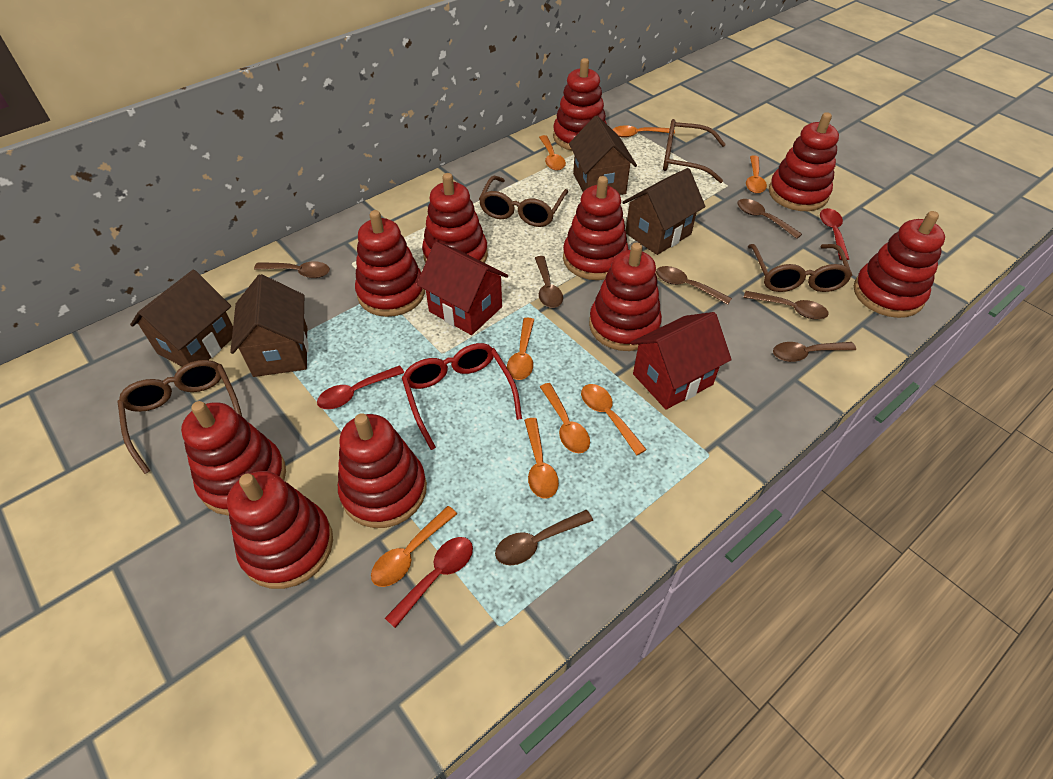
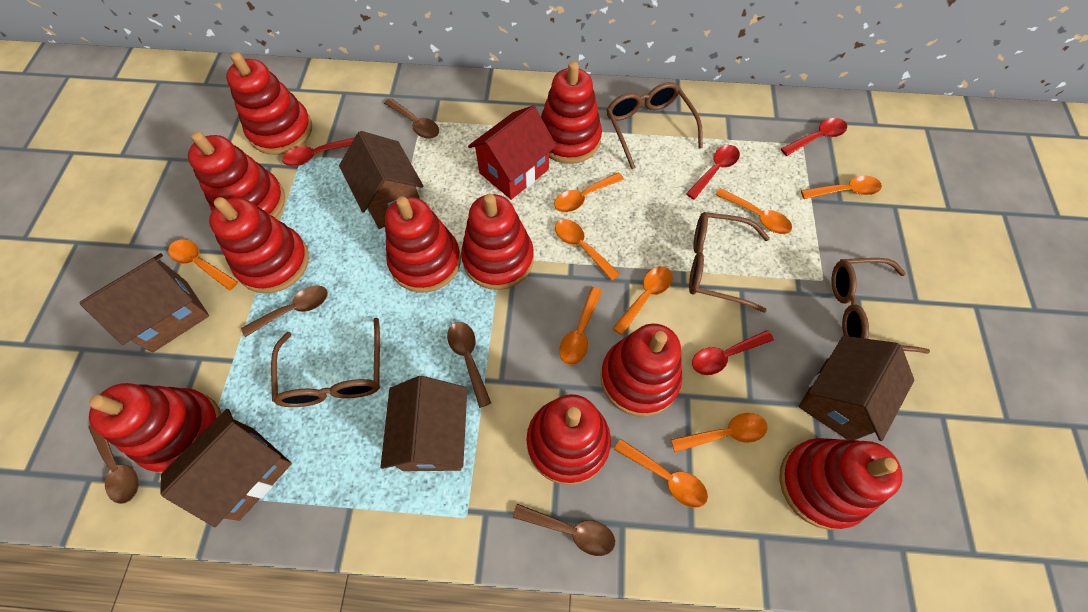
brown house: [130,270,233,367] [230,274,309,377] [569,116,637,195] [623,168,706,255] = 4 -> [79,253,209,352] [160,409,292,527] [339,131,423,229] [381,376,467,471] [798,336,914,441] = 5
brown spoon: [254,261,330,278] [495,510,593,565] [535,256,563,308] [656,266,732,305] [737,199,802,239] [743,291,829,320] [773,342,856,362] = 7 -> [88,425,139,504] [241,286,328,337] [384,98,439,139] [447,322,491,408] [513,504,615,556] = 5
orange spoon: [371,506,457,587] [507,318,534,380] [524,418,559,499] [539,135,566,171] [540,383,590,453] [581,384,647,455] [613,125,675,138] [746,155,767,193] = 8 -> [168,239,238,291] [554,172,624,212] [555,219,619,281] [559,287,602,365] [612,266,672,335] [614,439,708,508] [671,413,768,452] [715,188,792,234] [801,176,882,199] = 9
red glasses: [402,343,522,450] = 1 -> none = 0
red house: [417,242,508,335] [630,312,732,410] = 2 -> [468,105,557,200] = 1
red spoon: [317,365,404,409] [385,537,473,628] [820,208,849,260] = 3 -> [282,138,354,166] [686,145,740,200] [692,330,774,375] [781,118,847,156] = 4

